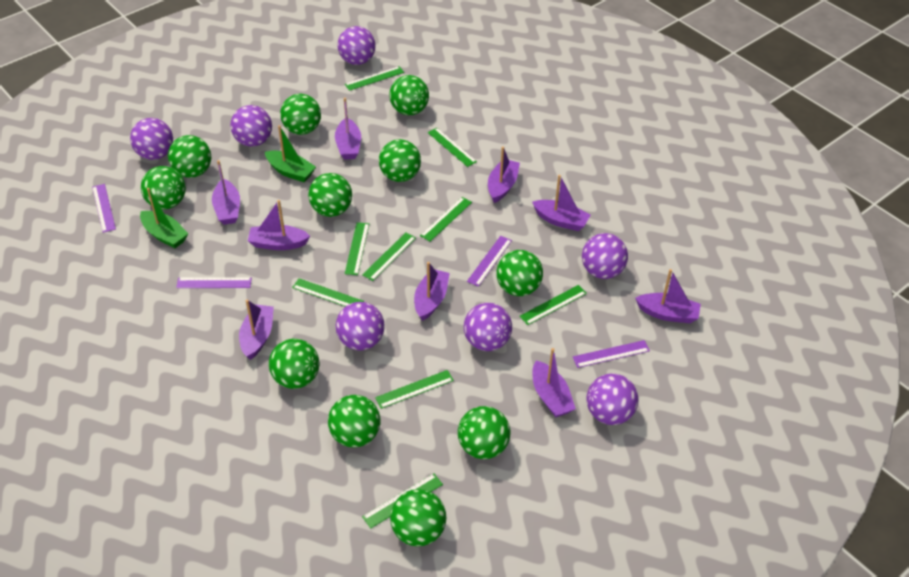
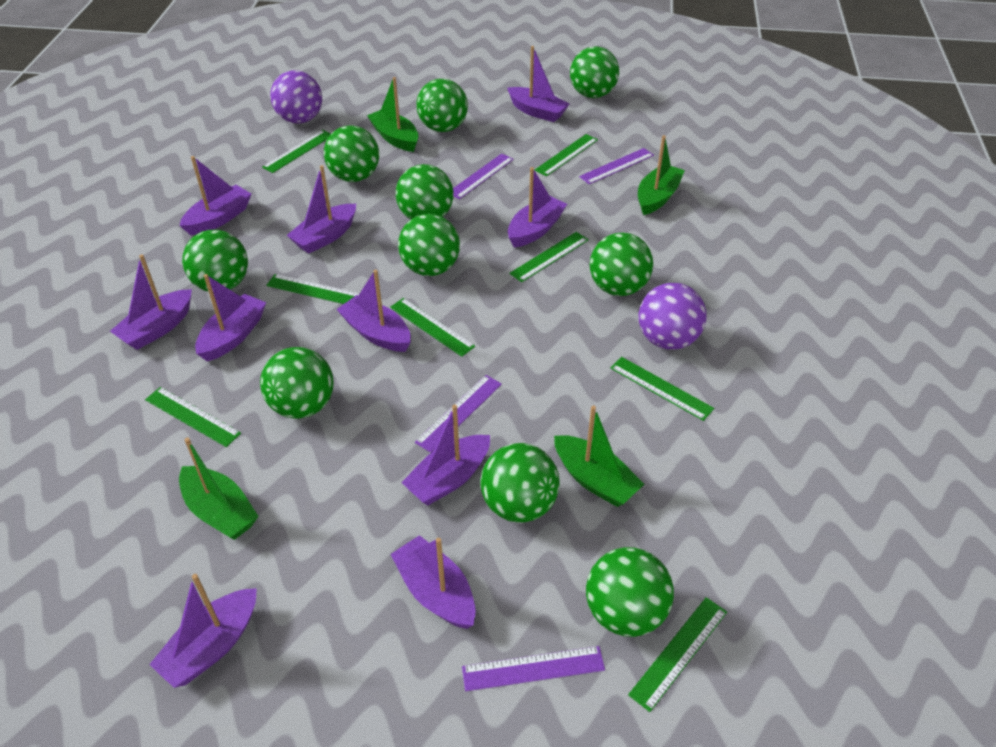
green ball: [141,166,186,210] [168,135,211,178] [269,339,319,389] [280,94,321,135] [308,173,352,217] [328,395,380,447] [379,139,421,182] [389,75,429,115] [390,489,446,547] [458,406,510,459] [497,250,543,296] = 11 -> [182,230,248,292] [260,347,334,419] [324,125,379,182] [396,164,454,219] [398,214,460,276] [416,79,468,132] [481,443,560,523] [570,46,619,98] [586,547,674,637] [590,233,653,296] = 10
green boat: [140,188,188,248] [265,125,316,182] = 2 -> [179,438,259,540] [367,77,418,152] [554,405,644,507] [638,135,685,215] = 4
green ruler: [292,278,364,307] [345,66,404,91] [345,222,369,275] [362,232,416,281] [362,474,443,528] [375,370,454,409] [420,197,472,241] [427,128,477,167] [520,285,587,325] = 9 -> [145,387,241,447] [262,130,331,173] [266,274,360,304] [390,298,475,357] [509,232,589,282] [535,134,598,176] [611,357,714,421] [628,597,727,712] = 8
purple ball: [130,118,173,160] [230,105,272,147] [336,302,385,350] [338,26,376,65] [464,303,512,351] [582,233,628,279] [586,373,638,425] = 7 -> [270,70,322,123] [639,283,706,350] = 2
purple boat: [212,160,240,225] [239,299,274,360] [248,200,310,250] [335,98,361,160] [414,262,450,321] [488,146,520,203] [532,175,591,231] [532,348,576,417] [635,269,701,323] = 9 -> [110,254,192,350] [149,574,257,688] [180,156,251,235] [195,274,266,361] [287,165,356,254] [337,270,411,352] [390,535,476,629] [401,404,490,505] [507,46,569,122] [508,167,567,248] = 10

